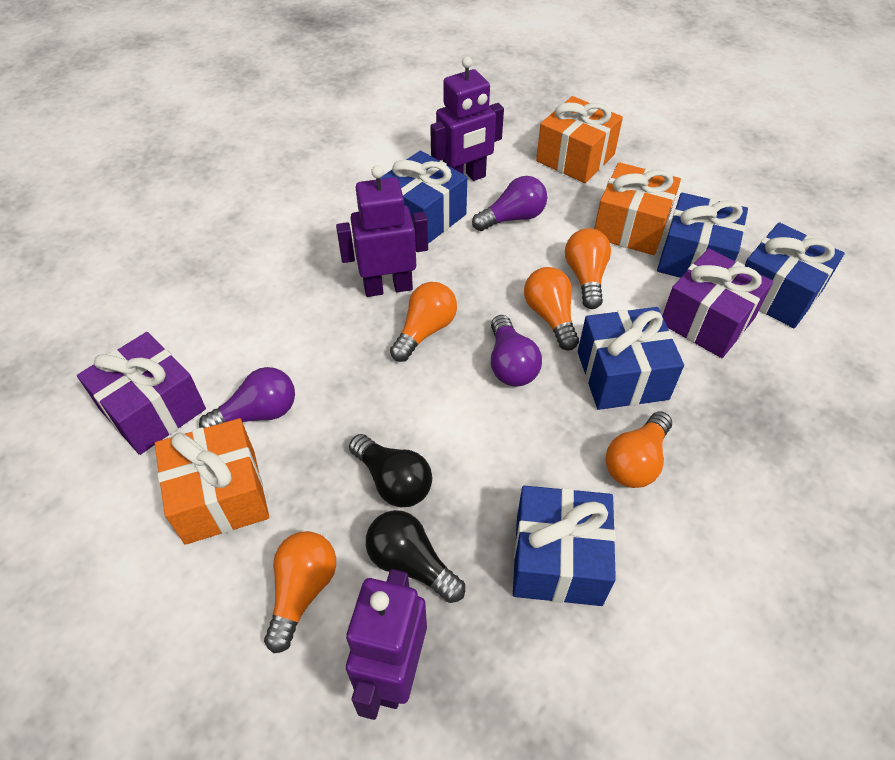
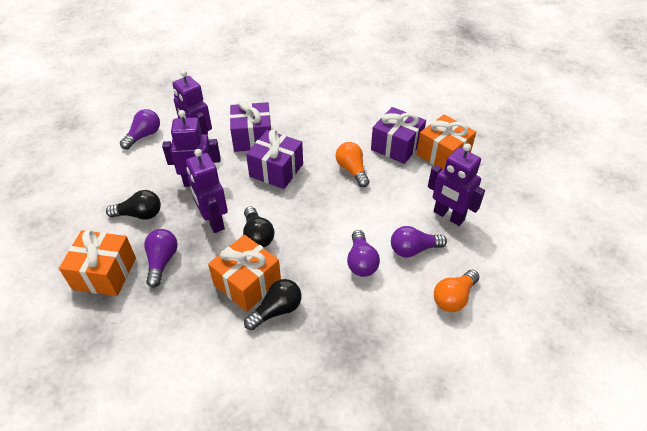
black light bulb: [349,434,432,507] [366,510,465,603] = 2 -> [106,190,161,220] [243,207,274,247] [244,279,301,330] = 3
blue gift: [380,150,467,244] [513,485,616,606] [578,307,684,410] [657,192,748,278] [745,222,845,328] = 5 -> none = 0
orange light bulb: [264,531,336,653] [390,282,457,362] [524,267,579,350] [565,228,611,309] [605,411,672,488] = 5 -> [336,142,369,187] [434,270,480,312] = 2
purple gift: [77,332,206,455] [662,248,773,358] = 2 -> [230,100,271,152] [246,129,303,189] [371,107,426,164] = 3
purple light bulb: [199,367,295,428] [472,176,547,231] [491,315,542,387] = 3 -> [120,109,160,149] [144,229,178,287] [347,230,380,277] [391,226,447,258] = 4
purple robot: [336,165,428,297] [346,569,427,720] [430,56,504,181] = 3 -> [162,110,221,187] [172,70,212,139] [186,149,228,233] [428,143,485,226] = 4

